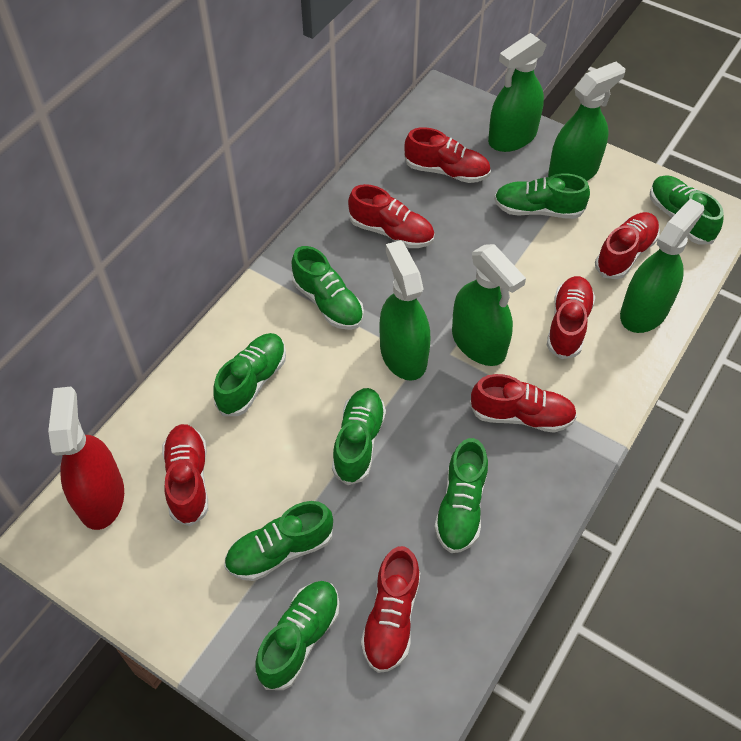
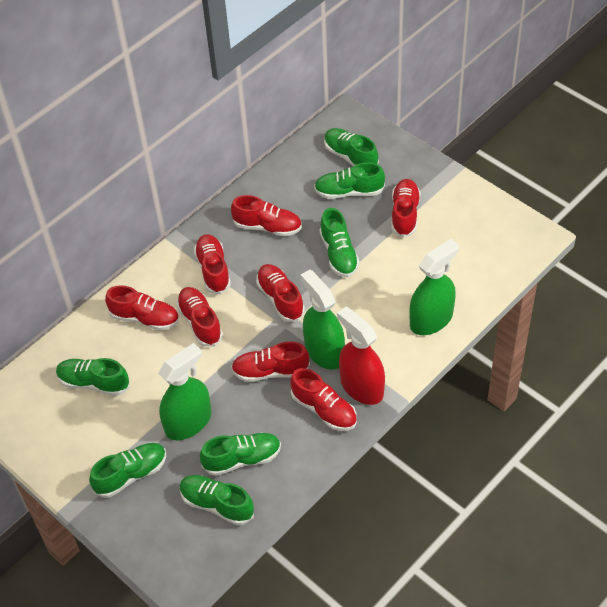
green shoe: [213,333,286,416] [224,501,333,581] [256,581,340,690] [292,246,364,330] [332,388,386,485] [434,438,488,553] [494,173,590,219] [650,175,724,244] = 8 -> [56,358,130,396] [89,443,166,498] [179,475,254,525] [200,433,281,476] [314,162,385,199] [319,208,359,277] [324,128,379,166] = 7
green spray bottle: [380,240,430,381] [452,244,526,366] [488,33,547,152] [548,61,625,181] [620,198,704,333] = 5 -> [158,343,211,440] [300,270,345,370] [409,239,459,335] = 3
red shoe: [162,424,208,526] [348,184,434,248] [361,546,420,673] [404,127,491,183] [470,374,577,433] [547,276,595,359] [595,212,660,279] = 7 -> [105,285,179,330] [176,287,223,347] [194,234,231,294] [231,195,302,236] [231,341,310,382] [256,264,305,322] [290,368,357,431] [392,179,420,238] = 8

